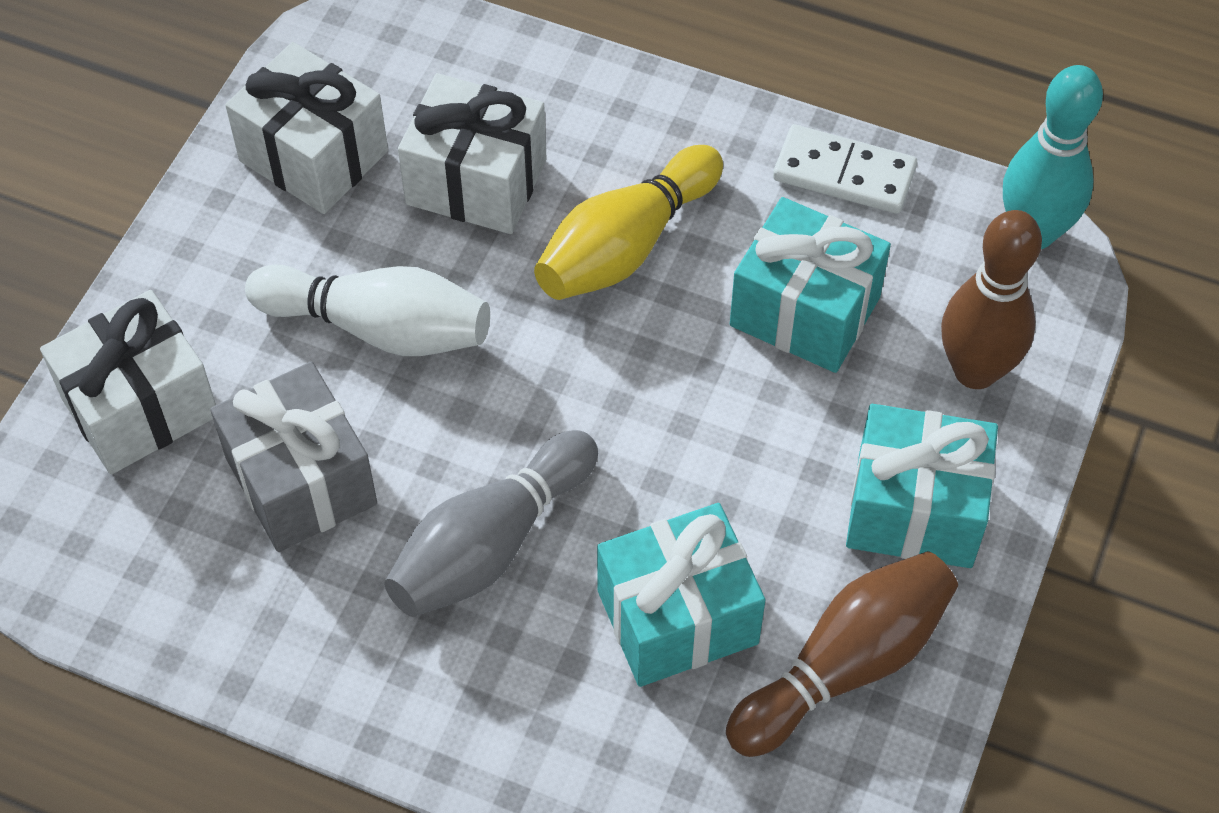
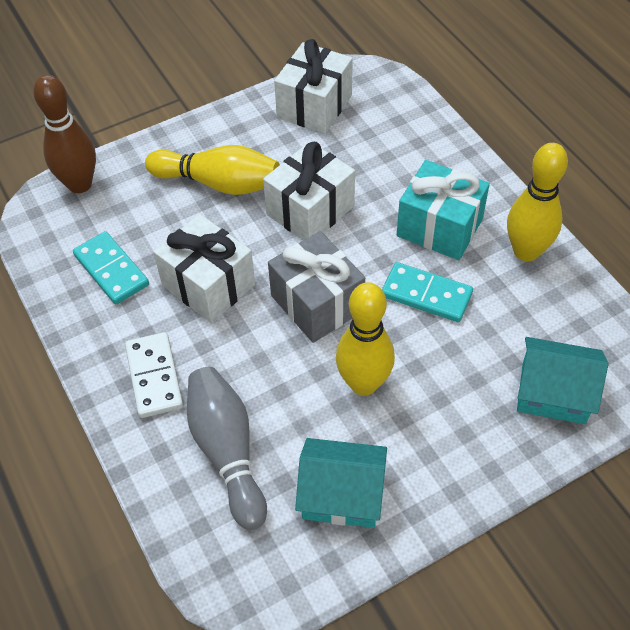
brown bowling pin: [726,551,958,757] [941,210,1042,389] = 2 -> [33,75,96,193] = 1
turquoise bowling pin: [1003,65,1103,249] = 1 -> none = 0
turquoise domino: none = 0 -> [73,231,149,304] [382,262,473,322] = 2
turquoise gift: [597,503,765,687] [730,197,891,373] [846,404,998,568] = 3 -> [397,160,490,260] = 1
turquoise house: none = 0 -> [295,438,387,528] [517,337,608,424] = 2
white bowling pin: [245,265,490,356] = 1 -> none = 0
yellow bowling pin: [534,145,723,300] = 1 -> [145,145,280,195] [336,282,395,396] [507,143,568,262] = 3

